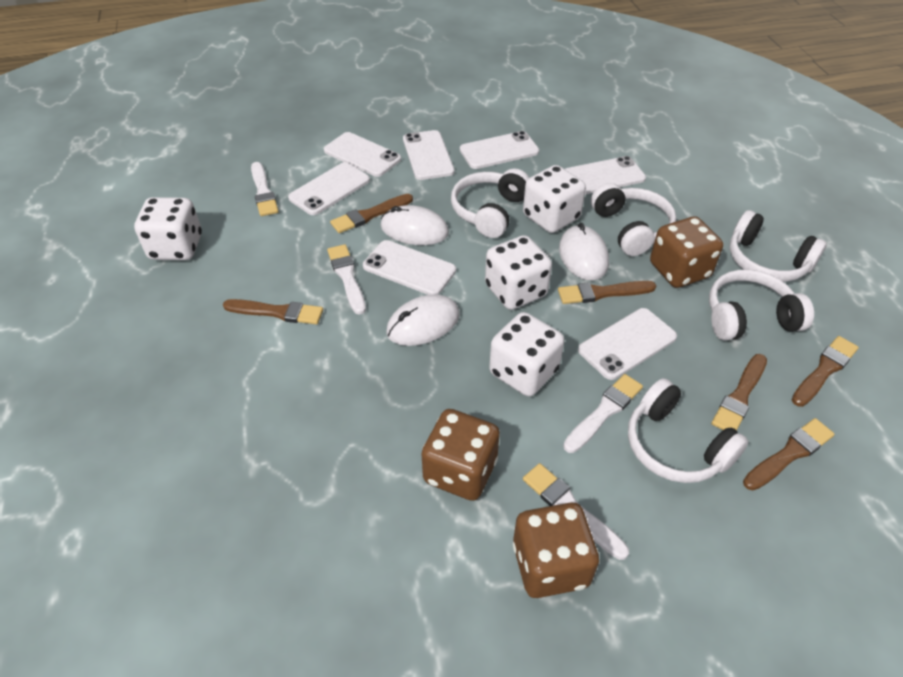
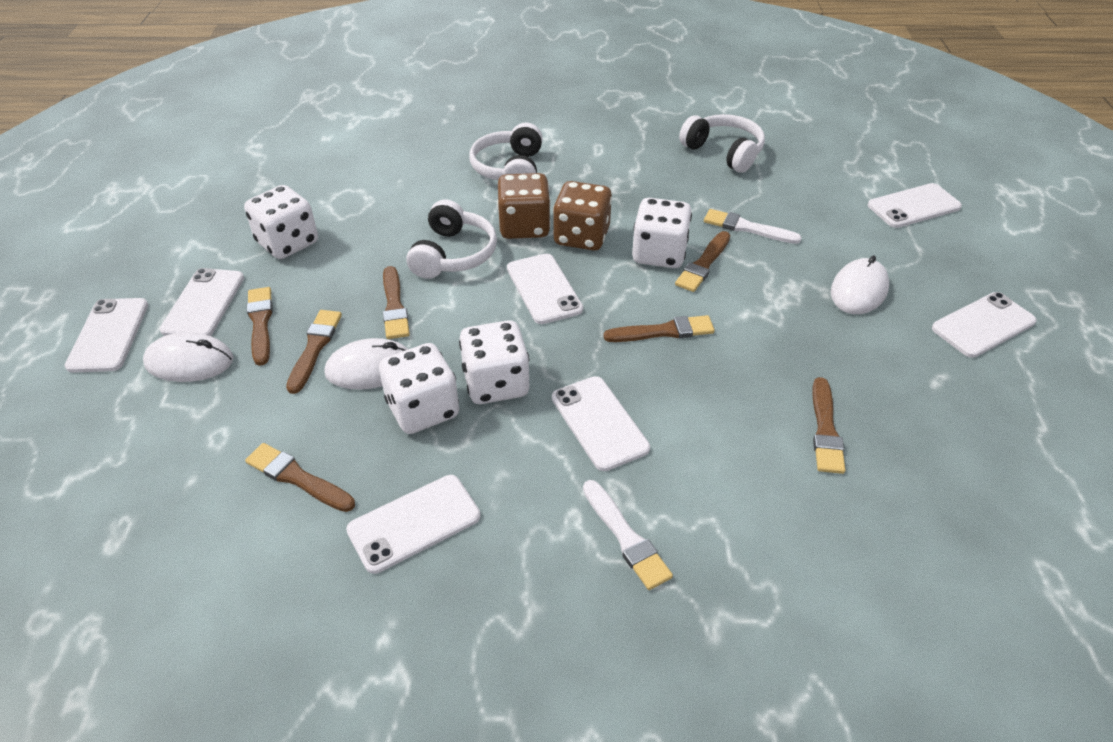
brown brush: [223,299,323,325] [330,194,413,233] [558,281,656,304] [711,354,767,431] [743,418,835,490] [792,336,859,407] = 6 -> [245,443,355,512] [247,287,273,366] [286,310,342,394] [383,266,410,339] [603,315,715,342] [675,231,730,292] [812,377,846,474] = 7
brown dice: [422,409,500,501] [513,503,599,598] [650,217,723,288] = 3 -> [497,173,551,239] [553,181,612,251] = 2
white brush: [251,162,279,216] [327,244,366,315] [523,463,629,560] [563,374,643,453] = 4 -> [583,480,673,590] [704,209,802,244] = 2
white headphones: [451,168,529,238] [591,183,676,256] [628,378,748,483] [709,269,814,341] [730,210,827,282] = 5 -> [406,200,497,279] [469,122,543,180] [679,114,765,173] = 3

